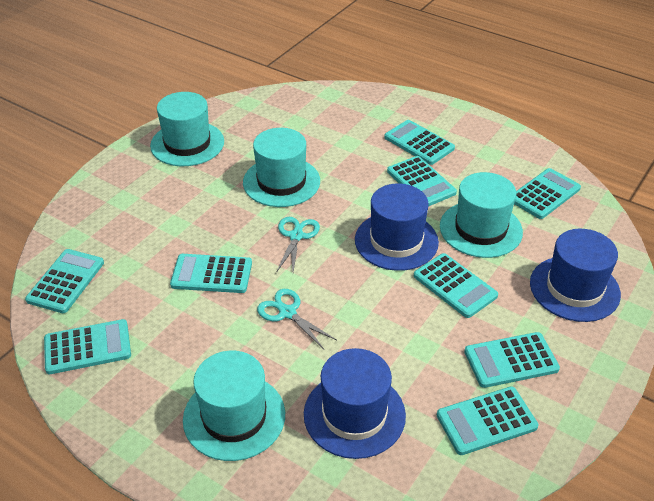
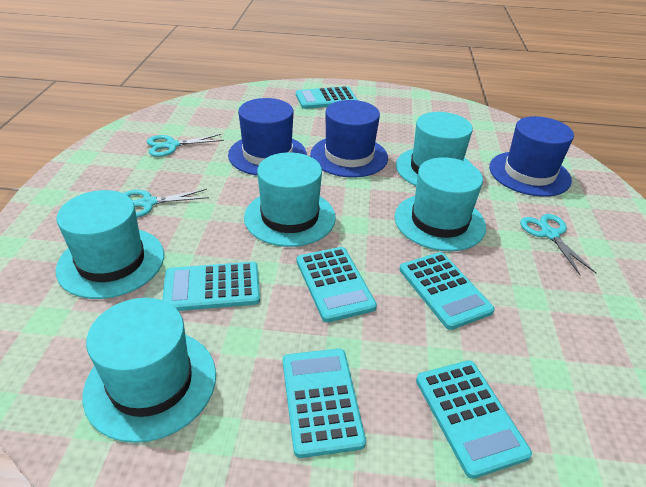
turquoise calculator: [25,249,104,313] [44,319,131,374] [170,254,252,293] [384,120,455,165] [387,156,457,207] [414,253,498,318] [437,386,538,455] [464,332,560,388] [514,168,581,219] = 9 -> [162,262,260,311] [283,349,366,458] [296,86,358,109] [297,247,377,323] [399,252,495,330] [416,360,532,479] = 6
turquoise hat: [150,92,224,166] [183,351,285,461] [243,128,320,207] [440,172,523,258] = 4 -> [56,190,164,299] [82,298,216,443] [244,152,336,247] [395,157,486,251] [396,112,473,186] = 5
turquoise scissors: [257,289,337,349] [276,217,320,273] = 2 -> [123,189,209,218] [147,134,224,157] [520,214,597,275] = 3

